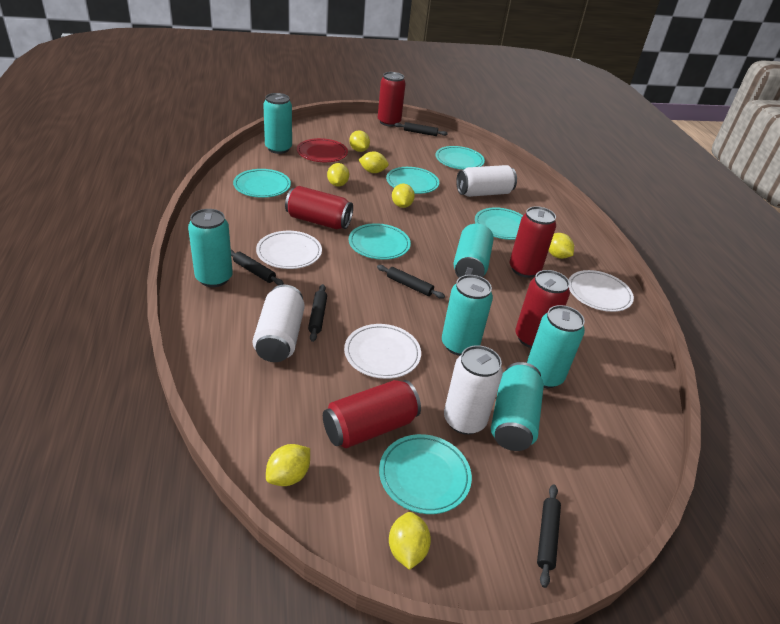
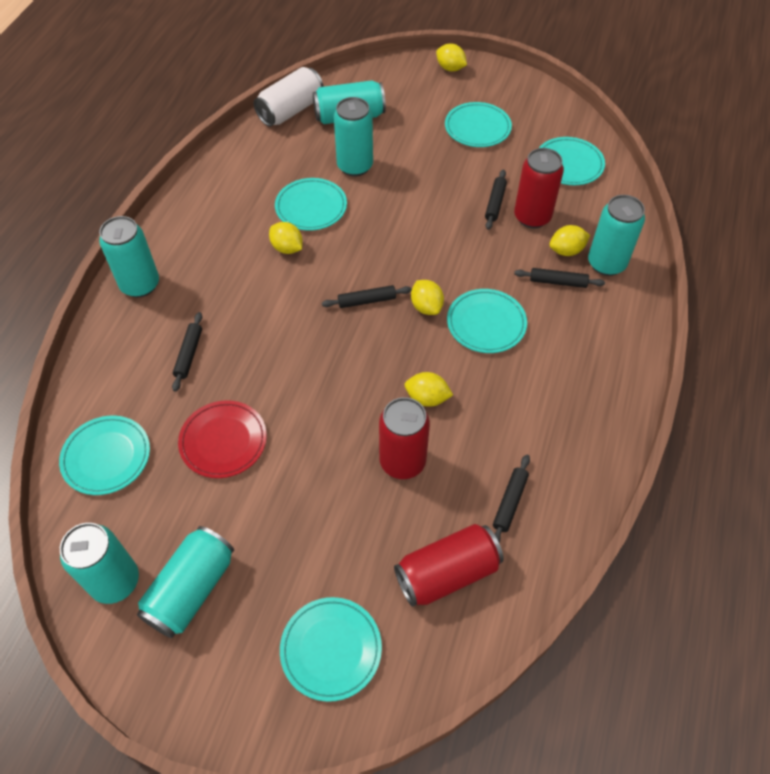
red can: [285,186,353,229] [323,380,421,448] [378,72,406,127] [510,206,556,278] [515,270,570,348] = 5 -> [379,397,430,479] [394,524,504,607] [514,148,564,228] = 3
white can: [252,285,305,362] [444,345,503,435] [456,165,517,197] = 3 -> [254,67,324,127] = 1
white plate: [256,231,322,269] [344,324,421,379] [569,270,634,312] = 3 -> none = 0
yellow lemon: [266,444,310,486] [327,163,349,187] [349,130,370,152] [359,151,389,173] [389,512,431,570] [392,183,415,208] [549,233,574,259] = 7 -> [269,222,303,254] [405,372,453,407] [411,280,444,315] [436,43,467,71] [549,225,590,256] = 5

